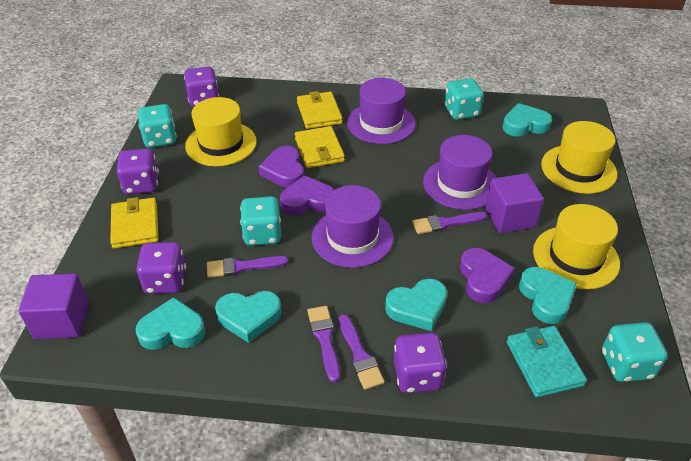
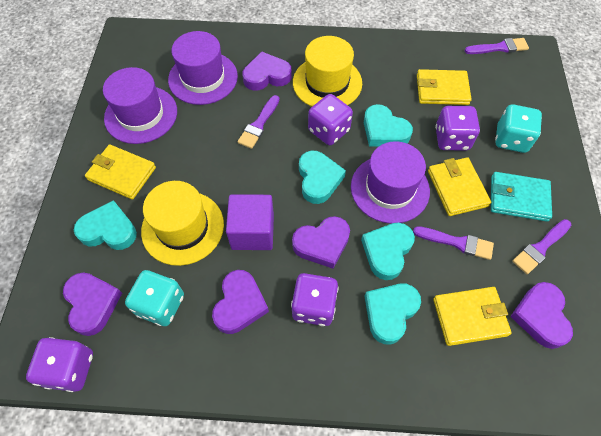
purple cube: [18,273,89,339] [485,173,544,233] = 2 -> [226,194,274,250] = 1
purple heart: [259,146,304,188] [280,175,334,215] [460,248,515,303] = 3 -> [63,272,122,336] [212,270,269,334] [242,52,292,91] [292,216,350,269] [510,282,573,349] = 5
turquoise dice: [138,104,177,148] [240,196,281,246] [444,78,484,120] [602,322,668,382] = 4 -> [125,270,184,326] [495,104,542,153] = 2
yellow hat: [185,97,257,166] [533,204,620,290] [541,121,617,194] = 3 -> [141,181,224,266] [293,36,362,107] = 2
yellow wallet: [110,197,159,249] [295,126,345,168] [297,91,342,129] = 3 -> [85,144,156,200] [417,69,472,105] [428,157,491,216] [433,287,512,346] = 4

